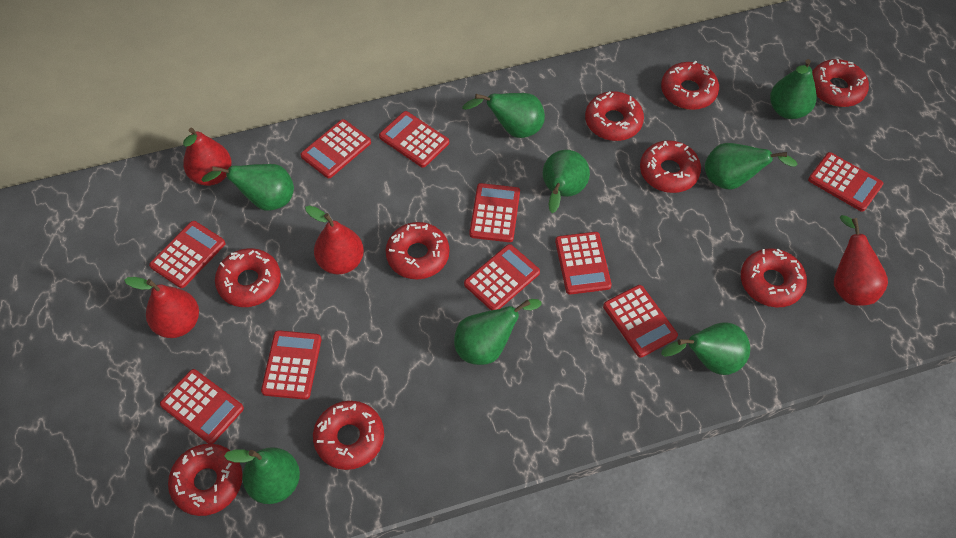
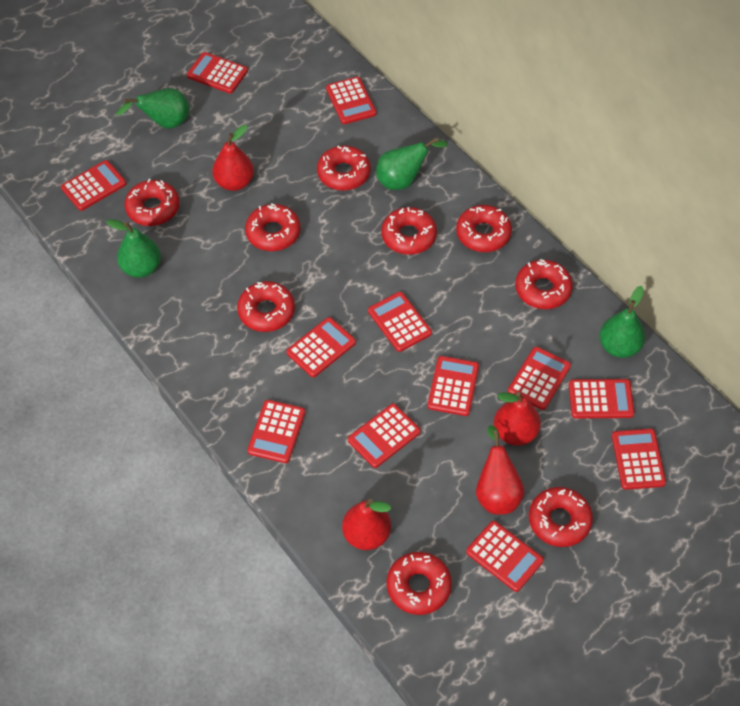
green pear: [201,164,294,211] [224,447,300,504] [454,299,542,365] [462,93,545,138] [543,150,590,213] [661,322,750,375] [705,143,798,190] [770,59,817,119] = 8 -> [106,219,161,278] [116,88,189,129] [376,137,448,190] [599,286,645,358] = 4
red calculator: [149,221,226,288] [160,369,244,444] [261,330,322,400] [300,119,371,178] [379,111,449,168] [464,244,540,310] [469,183,520,242] [555,232,612,295] [603,285,678,358] [808,152,883,212] = 10 -> [61,160,127,211] [187,52,248,94] [247,400,305,463] [286,317,356,377] [326,77,376,124] [348,404,421,468] [368,292,432,352] [428,356,479,416] [466,521,544,592] [508,347,571,410] [569,379,634,418] [612,429,666,490] = 12

